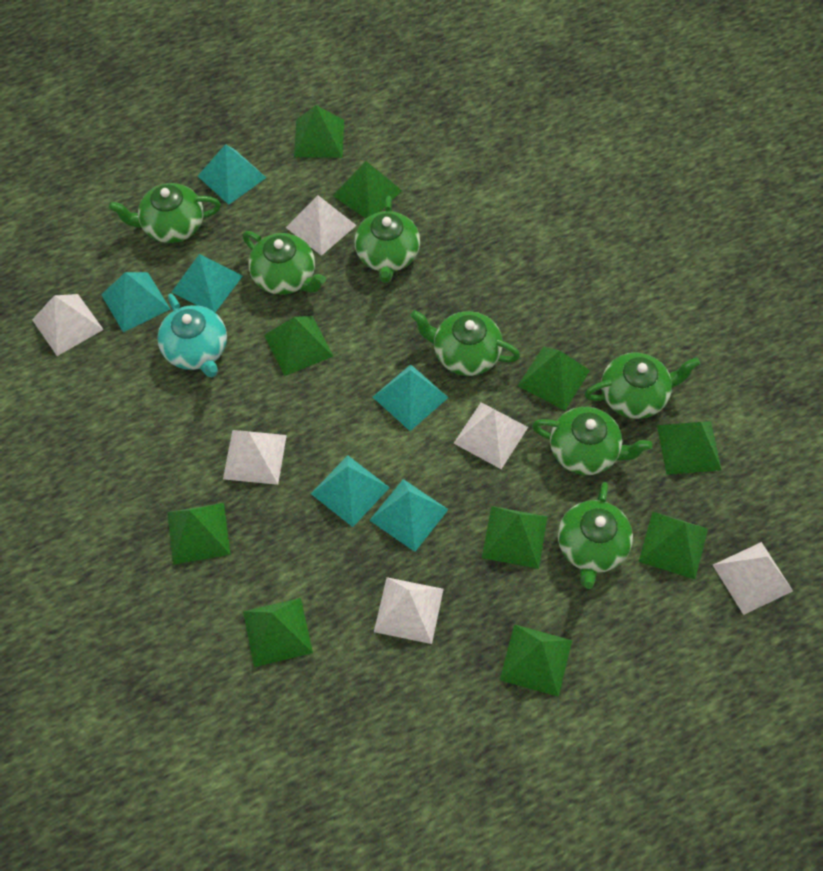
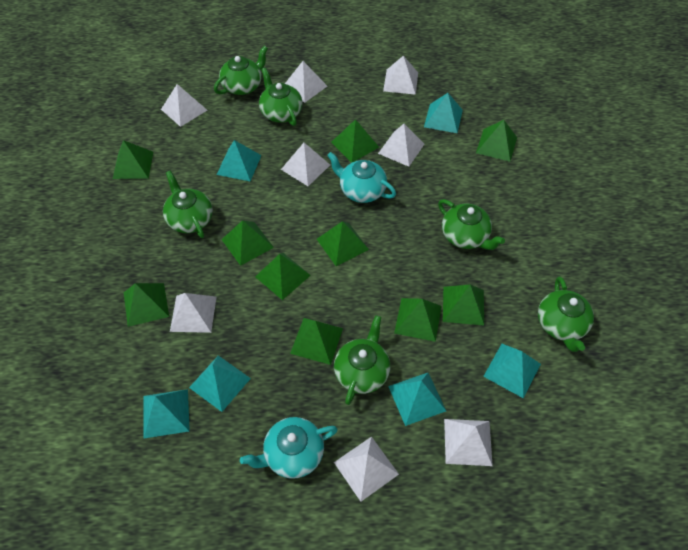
green teapot: [109,183,221,243] [242,231,326,295] [354,196,420,283] [411,310,520,376] [532,407,653,475] [558,482,633,589] [584,353,700,419] = 7 -> [163,171,213,238] [214,46,268,95] [259,67,303,126] [334,315,390,405] [438,199,505,250] [538,277,594,352] = 6
turquoise teapot: [157,294,227,377] = 1 -> [240,417,338,479] [327,152,396,203] = 2
white pyramid: [32,294,104,356] [223,430,287,485] [286,195,357,256] [374,577,444,644] [454,402,528,469] [713,542,793,615] = 6 -> [161,84,207,127] [170,293,216,333] [281,143,330,186] [285,61,327,103] [334,436,399,502] [378,124,424,167] [383,56,418,95] [444,419,493,466] = 8

